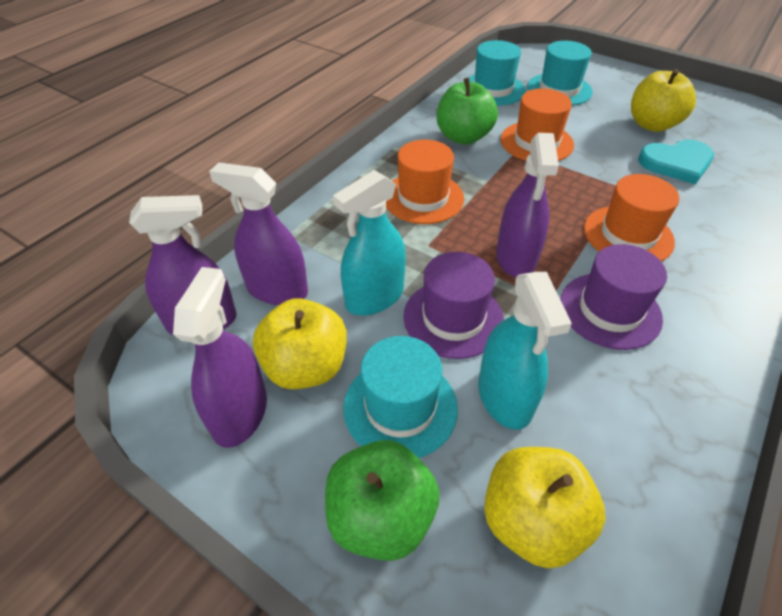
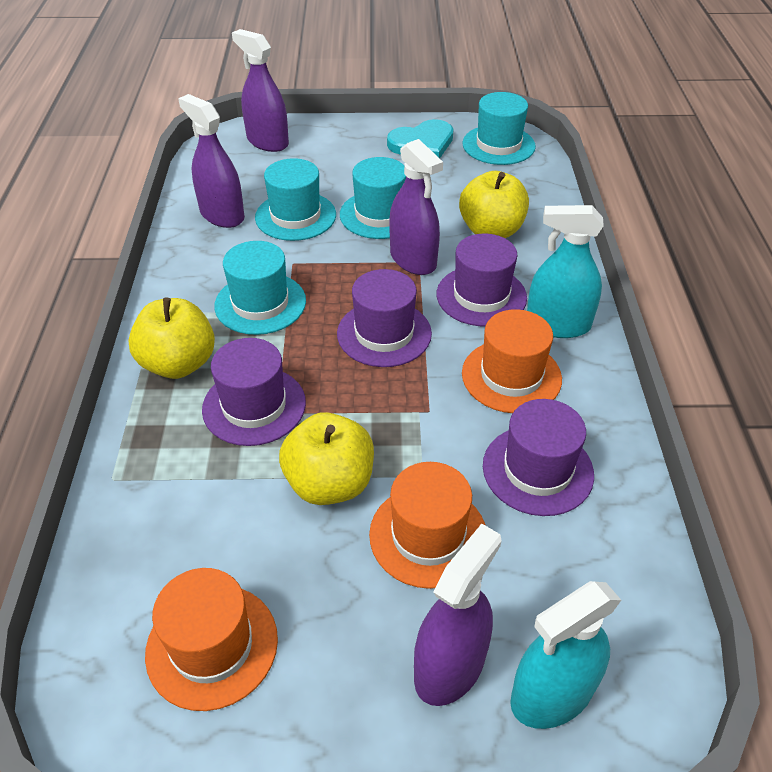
green apple: [325,440,439,561] [437,77,498,145] = 2 -> none = 0
purple hat: [403,252,504,359] [560,244,667,350] = 2 -> [202,338,306,446] [337,269,432,367] [437,234,527,326] [483,399,594,516] = 4
turquoise hat: [343,336,458,458] [463,40,526,106] [527,41,593,106] = 3 -> [214,241,306,335] [255,158,336,241] [340,157,406,239] [463,92,536,165] = 4

